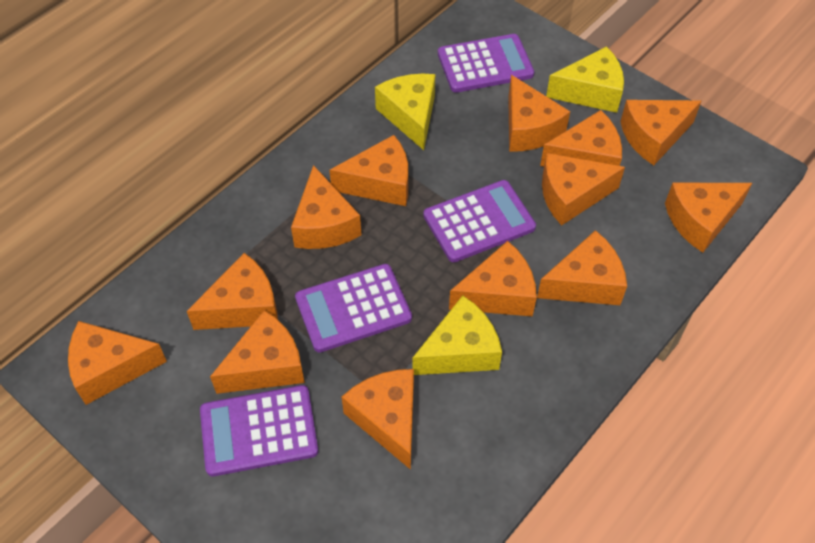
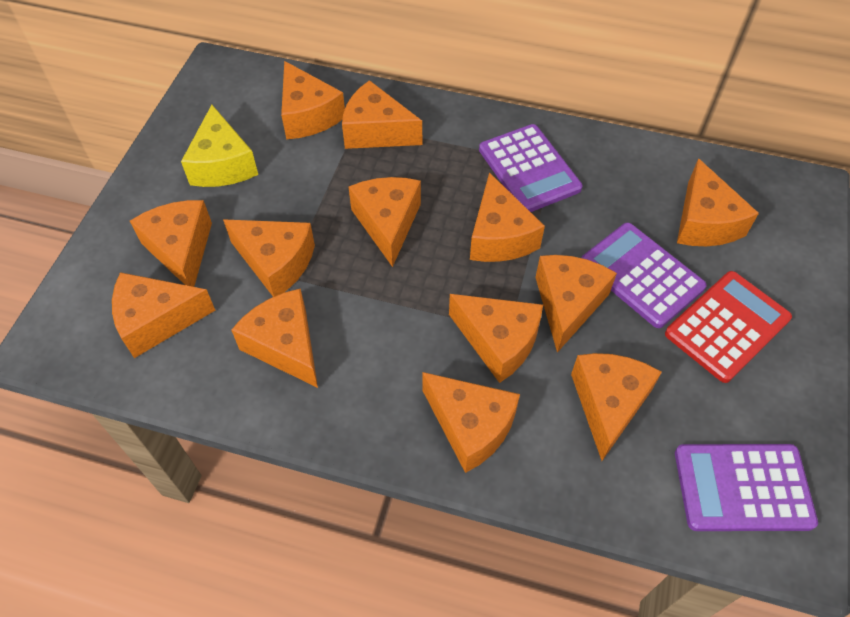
purple calculator: [200,385,318,477] [295,264,412,353] [424,180,536,262] [438,34,534,93] = 4 -> [479,124,583,212] [581,223,707,328] [675,444,818,531] = 3
red calculator: none = 0 -> [665,271,792,383] = 1
yellow cheese: [375,74,435,150] [412,295,502,375] [546,46,624,113] = 3 -> [181,105,258,187] = 1

